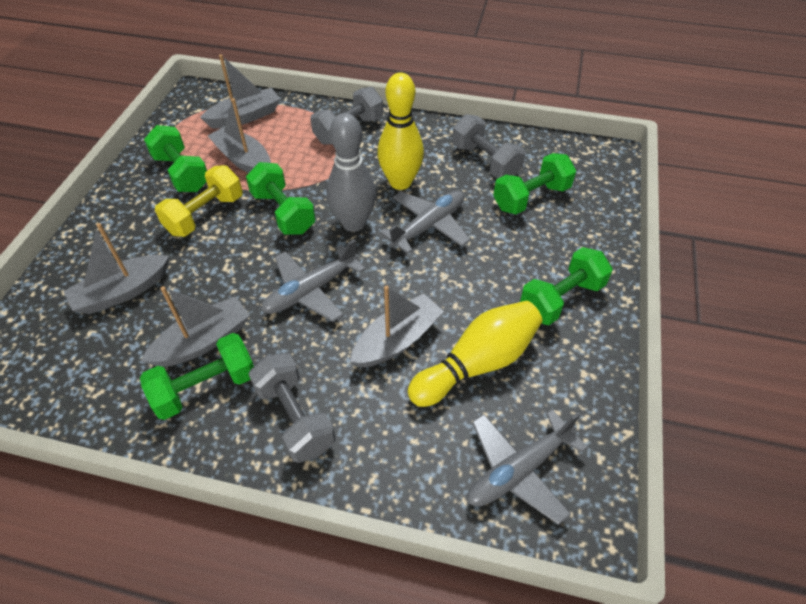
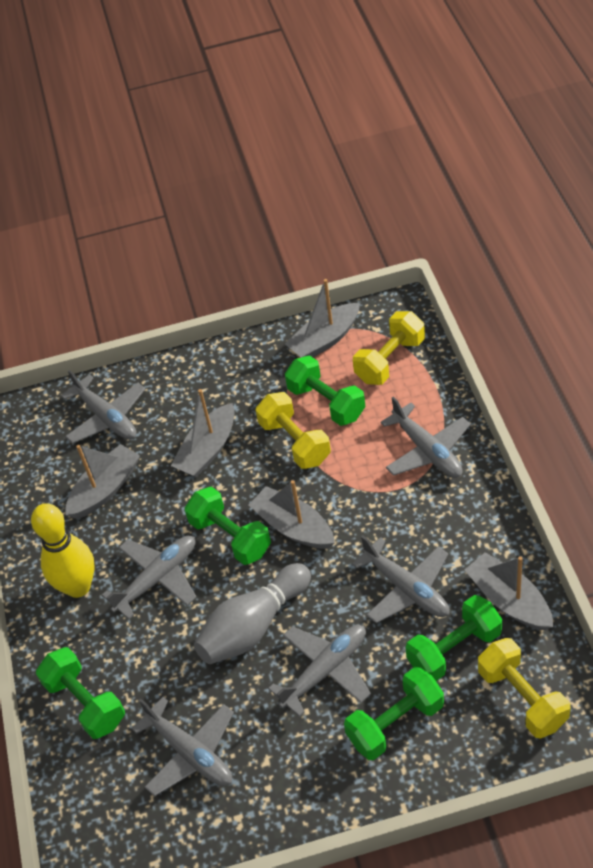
grey dumbbell: [249,353,335,463] [310,87,383,145] [452,114,525,179] = 3 -> none = 0
grey plane: [261,239,365,322] [380,191,470,254] [468,410,588,525] = 3 -> [61,370,145,444] [102,536,197,619] [132,697,234,796] [268,625,371,717] [352,535,450,623] [381,397,471,478] = 6
yellow bowling pin: [377,72,424,190] [408,301,542,407] = 2 -> [31,504,95,598] = 1
yellow dumbbell: [155,165,243,237] = 1 -> [256,392,331,469] [353,311,425,385] [478,638,571,739] = 3

